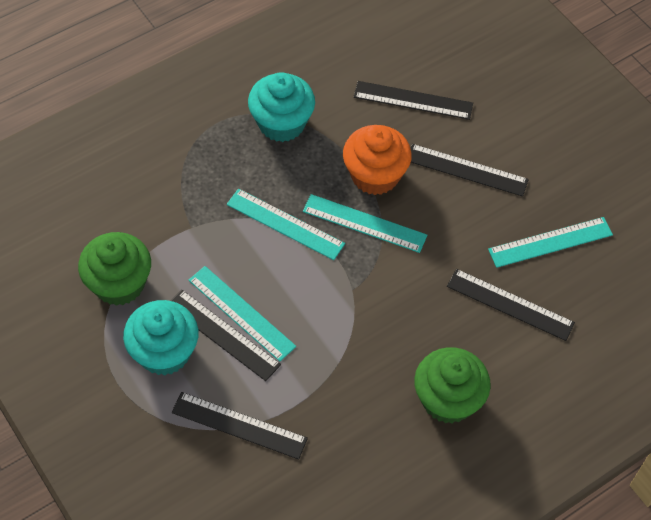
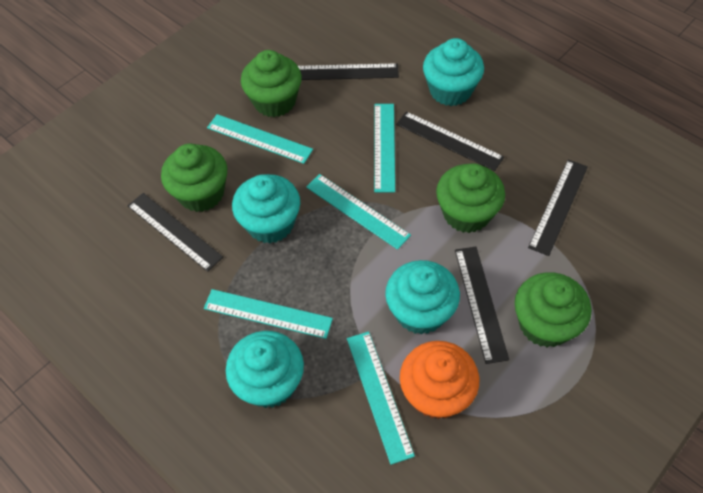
green cupcake: [78,232,151,306] [414,347,491,423] = 2 -> [161,144,227,212] [241,50,302,117] [436,163,505,233] [515,272,591,347] = 4
turquoise cupcake: [123,300,199,375] [248,72,315,142] = 2 -> [226,331,304,408] [232,174,300,243] [385,260,460,335] [423,38,484,106] = 4
turquoise ruler: [188,266,296,362] [227,189,345,260] [303,194,427,253] [488,217,613,268] = 4 -> [204,289,333,339] [207,114,313,164] [306,174,411,250] [347,331,415,465] [374,104,395,192] = 5

